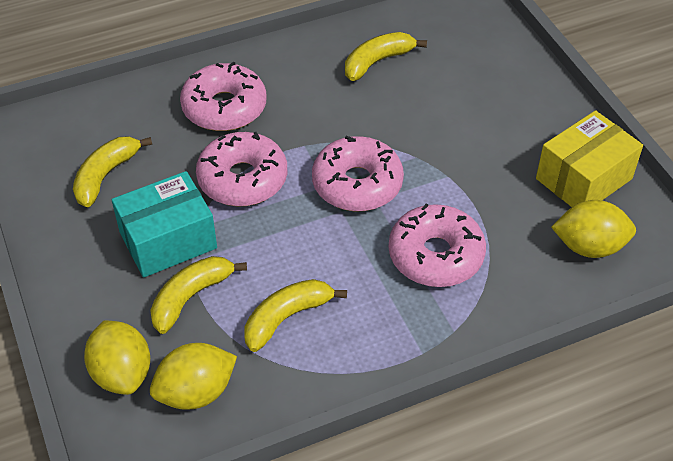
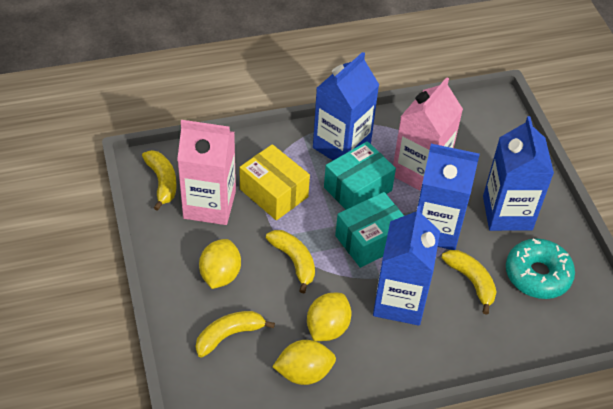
blue carton: none = 0 -> [313,52,379,160] [373,205,440,326] [416,144,480,250] [483,116,554,231] = 4
pink carton: none = 0 -> [177,120,236,225] [393,77,463,191] = 2
pink donut: [180,62,267,131] [196,132,287,206] [312,136,404,211] [389,204,486,287] = 4 -> none = 0
turquoise box: [112,171,217,278] = 1 -> [324,141,396,209] [335,192,404,268] = 2
turquoise donut: none = 0 -> [506,238,575,299] = 1

